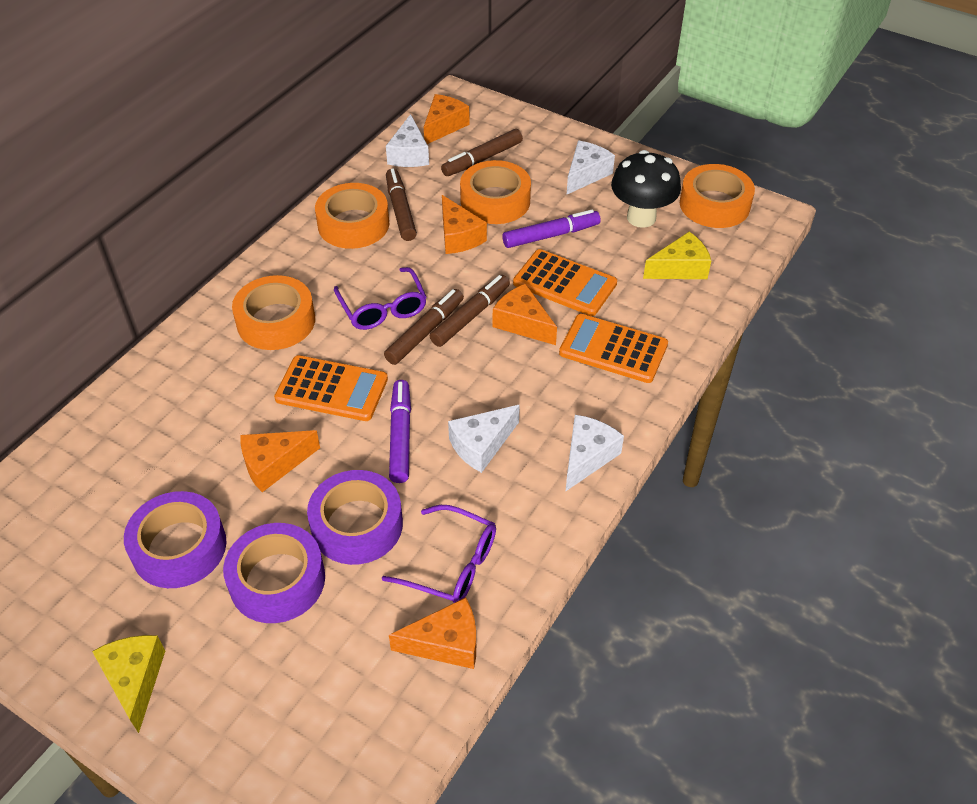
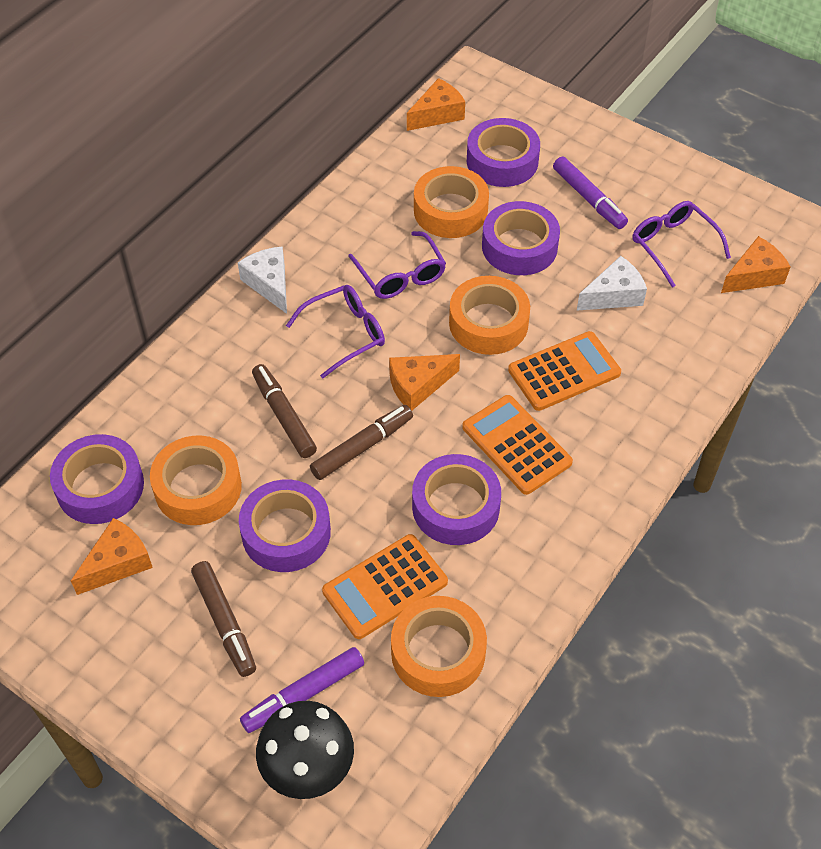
brown marker: [384,289,464,365] [386,169,417,241] [430,275,510,347] [441,129,523,176] = 4 -> [191,561,256,677] [252,364,317,458] [310,405,413,480] = 3
orange cheese: [240,430,320,492] [389,597,476,669] [424,94,470,144] [442,195,487,254] [493,284,557,345] = 5 -> [71,518,153,595] [389,354,460,411] [407,78,465,131] [721,236,791,293] = 4
purple glasses: [334,267,427,330] [382,505,496,603] = 2 -> [286,285,385,378] [348,231,446,299] [632,201,731,288] = 3
purple tape: [124,491,227,588] [223,523,325,623] [307,470,403,565] = 3 -> [50,434,144,524] [239,479,331,572] [412,454,501,545] [467,118,540,187] [482,201,560,275] = 5
white cheese: [386,114,429,167] [448,405,520,473] [565,415,624,492] [567,141,615,194] = 4 -> [238,247,287,314] [577,256,647,310] = 2
yellow cheese: [92,635,165,733] [643,232,711,279] = 2 -> none = 0

